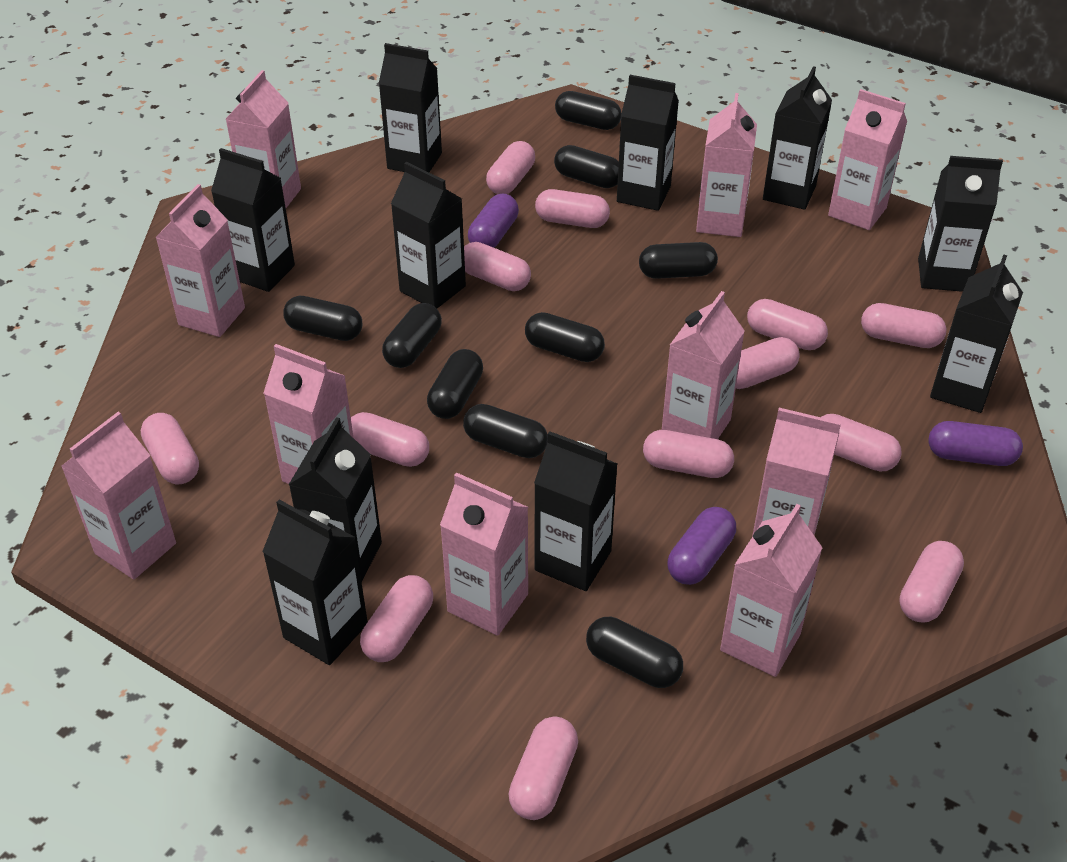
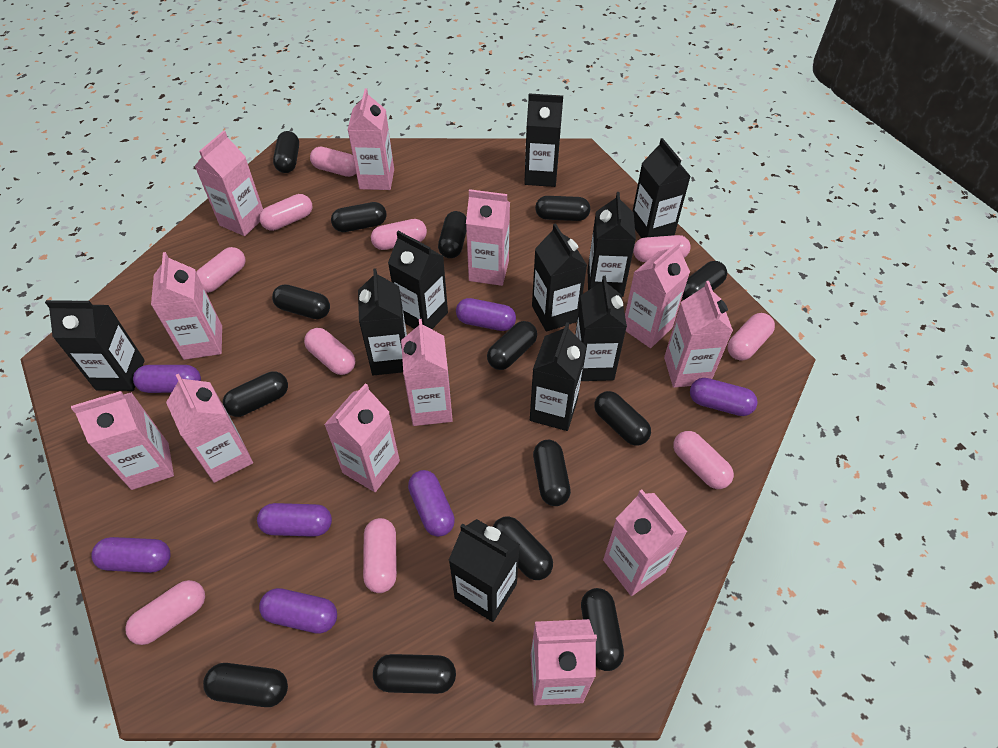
black capsule: [283,296,363,341] [382,303,442,368] [427,349,483,419] [463,404,548,458] [525,312,605,362] [554,145,619,188] [555,91,621,130] [586,617,683,688] [639,242,718,279] = 9 -> [203,663,288,707] [223,371,288,417] [272,285,330,319] [273,131,299,173] [331,202,387,232] [373,654,456,694] [438,211,466,258] [487,321,537,370] [493,516,553,580] [533,440,571,506] [535,196,590,221] [581,588,624,671] [595,391,651,446] [682,261,727,300] = 14
pink capsule: [141,413,199,484] [351,412,429,467] [360,575,433,662] [464,242,531,291] [486,141,535,194] [509,717,578,820] [535,189,610,228] [643,430,734,478] [736,337,800,389] [747,299,828,350] [821,414,902,472] [861,303,946,348] [899,541,964,622] = 13 -> [125,580,205,645] [196,247,245,293] [259,194,312,231] [304,328,355,375] [310,147,356,177] [363,518,397,593] [371,219,427,250] [633,235,691,262] [673,431,734,489] [727,313,775,361] = 10
pink carton: [61,412,176,579] [155,184,245,337] [226,70,301,208] [264,344,353,484] [440,472,528,636] [662,291,745,439] [696,93,757,237] [720,504,823,677] [752,408,841,537] [828,89,907,230] = 10 -> [71,391,174,490] [151,252,222,360] [166,374,253,483] [194,131,263,236] [324,383,400,492] [348,88,394,190] [401,319,453,426] [466,189,510,286] [530,619,597,705] [603,490,687,596] [625,241,690,348] [664,281,733,388] = 12
purple capsule: [468,193,519,248] [667,507,736,585] [928,421,1023,466] = 3 -> [91,537,171,573] [133,365,201,393] [257,503,332,537] [259,588,337,634] [408,470,455,537] [456,298,516,331] [690,378,758,416] = 7

